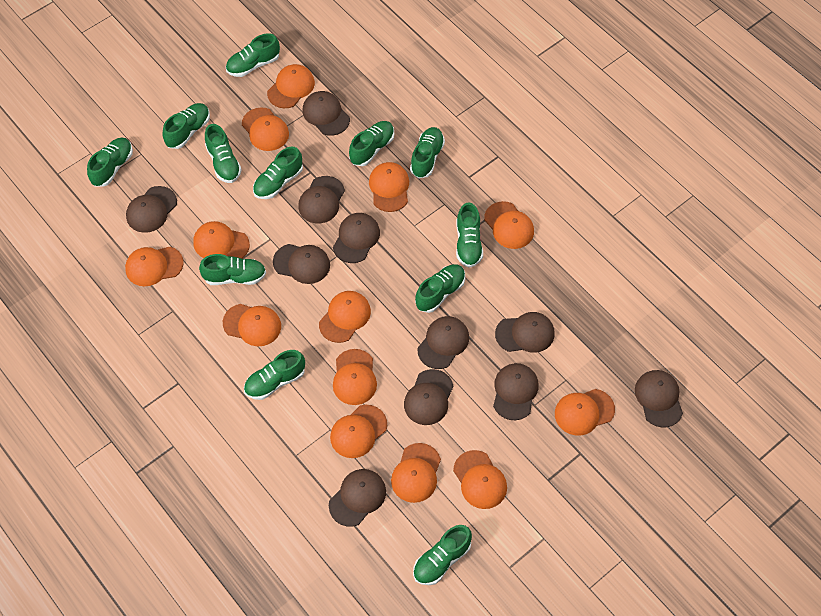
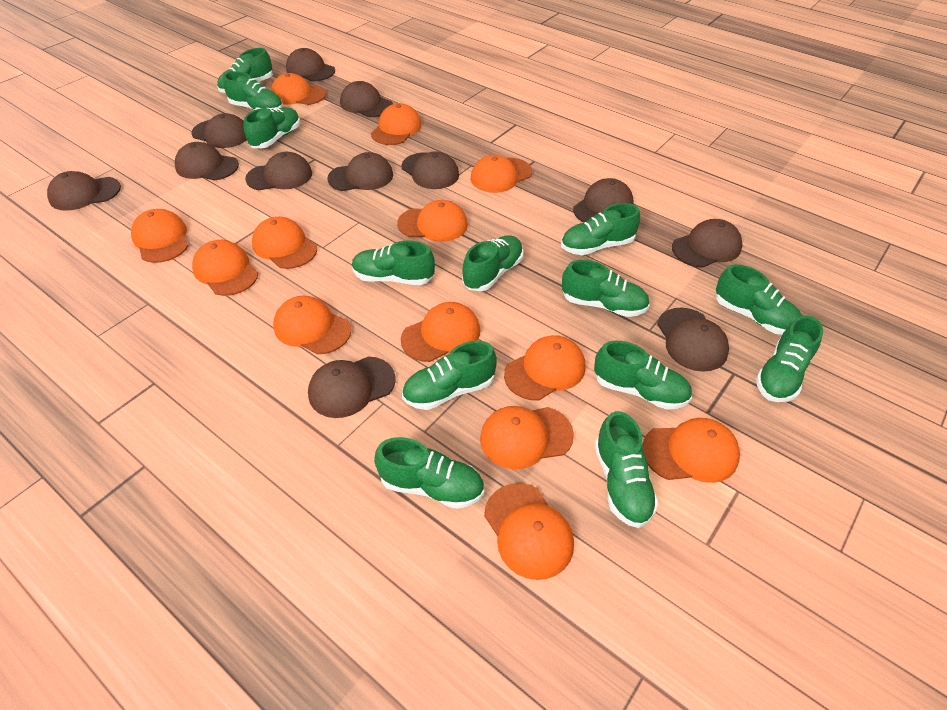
brown cap: [126,186,177,233] [273,244,330,284] [298,176,345,223] [302,91,350,136] [329,469,386,527] [333,213,380,263] [404,369,454,425] [417,316,469,369] [493,363,539,420] [495,312,555,353] [635,370,683,427] = 11 -> [47,171,121,211] [175,142,239,181] [191,113,247,148] [245,152,312,190] [286,48,335,81] [308,356,395,418] [328,152,393,191] [340,81,393,117] [401,151,459,189] [573,178,634,223] [657,308,729,372] [672,219,743,268] = 12
green shoe: [87,138,133,187] [162,103,210,149] [199,254,266,285] [205,124,242,183] [226,33,280,77] [244,350,305,400] [253,147,303,199] [349,121,394,166] [410,127,445,178] [413,525,472,585] [415,264,465,313] [456,202,483,268] = 12 -> [217,48,273,93] [223,71,283,110] [244,107,300,148] [352,240,435,285] [374,437,484,509] [402,341,497,410] [462,235,524,291] [561,203,640,255] [562,260,650,317] [594,341,692,410] [594,411,658,528] [716,264,802,335] [756,316,823,402] = 13

